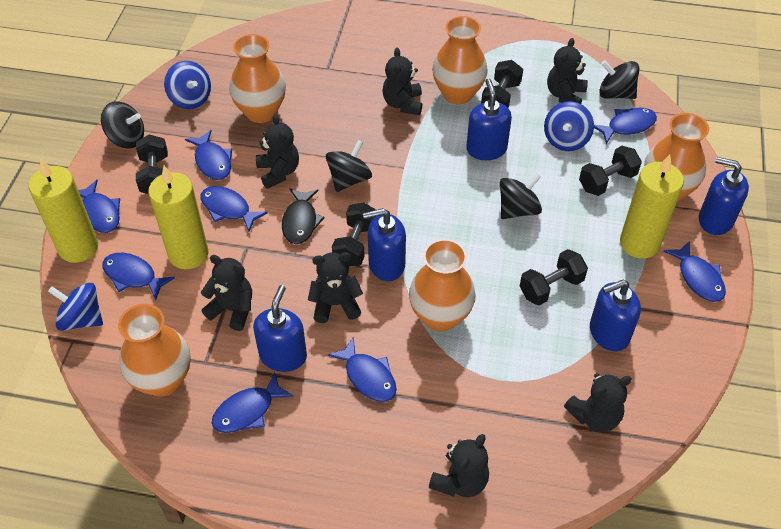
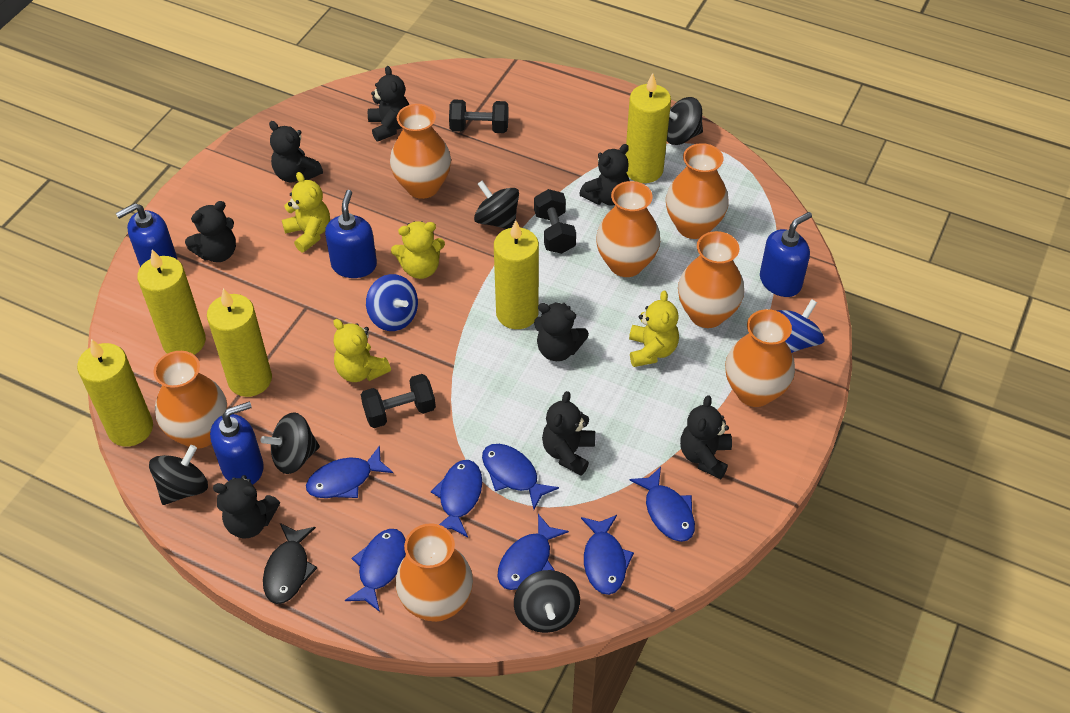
black dumbbell: [136,134,168,194] [332,202,376,266] [481,60,523,108] [520,249,588,306] [579,146,642,196] = 5 -> [361,374,436,428] [449,100,509,133] [534,189,576,254] = 3
black spinning top: [101,101,144,148] [326,140,372,192] [500,173,542,219] [599,60,639,99] = 4 -> [149,445,208,505] [261,412,320,474] [474,181,519,229] [514,570,580,633] [667,97,703,145] = 5
black teddy bear: [201,255,252,331] [256,114,299,189] [308,252,363,323] [382,48,422,115] [429,434,489,497] [547,38,588,104] [564,373,632,432] = 7 -> [185,201,236,262] [213,475,280,538] [269,121,323,182] [368,66,409,142] [534,302,589,361] [542,391,595,475] [579,144,630,206] [680,395,732,479] = 8
blue fish: [78,180,120,233] [102,253,175,300] [185,130,232,180] [201,186,268,231] [212,372,294,433] [327,337,397,402] [594,108,657,144] [664,241,726,302] = 8 -> [306,445,393,498] [345,529,406,612] [431,460,482,537] [482,444,559,510] [498,514,569,590] [581,515,634,595] [630,467,695,542] = 7
blue soap dispenser: [253,285,307,372] [363,208,406,281] [466,78,512,160] [590,280,641,351] [699,157,749,235] = 5 -> [116,203,177,267] [210,402,264,485] [325,190,377,278] [760,212,812,297] = 4
blue spinning top: [48,283,103,331] [164,61,211,109] [544,101,594,151] = 3 -> [366,274,418,331] [777,299,825,353] = 2
orange vase: [118,304,190,397] [229,34,286,123] [409,239,476,331] [432,16,488,104] [644,113,709,202] = 5 -> [153,351,227,449] [390,104,451,199] [395,523,473,622] [596,181,660,277] [666,143,729,239] [678,231,744,328] [725,309,795,407] = 7
yellow candle: [28,158,98,263] [148,166,209,269] [620,154,684,259] = 3 -> [77,339,153,447] [137,249,206,355] [207,288,272,397] [494,220,539,329] [625,73,671,183] = 5
yellow teddy bear: none = 0 -> [282,172,330,252] [333,319,391,382] [391,221,445,279] [629,290,679,367] = 4

